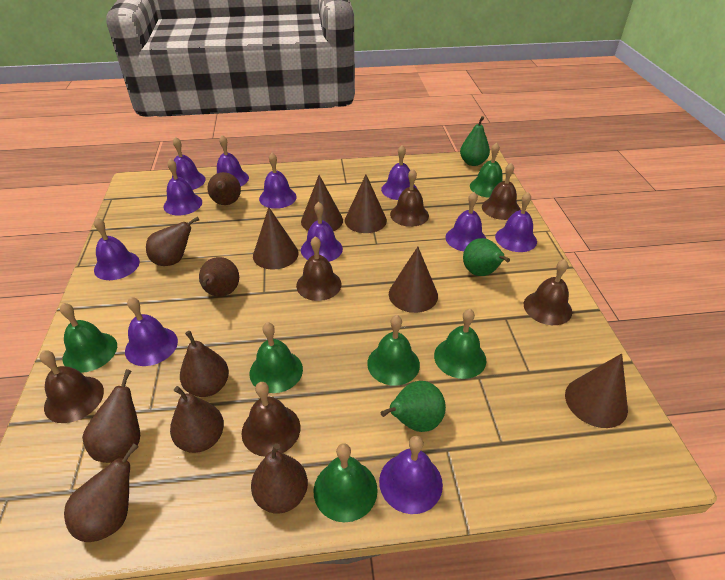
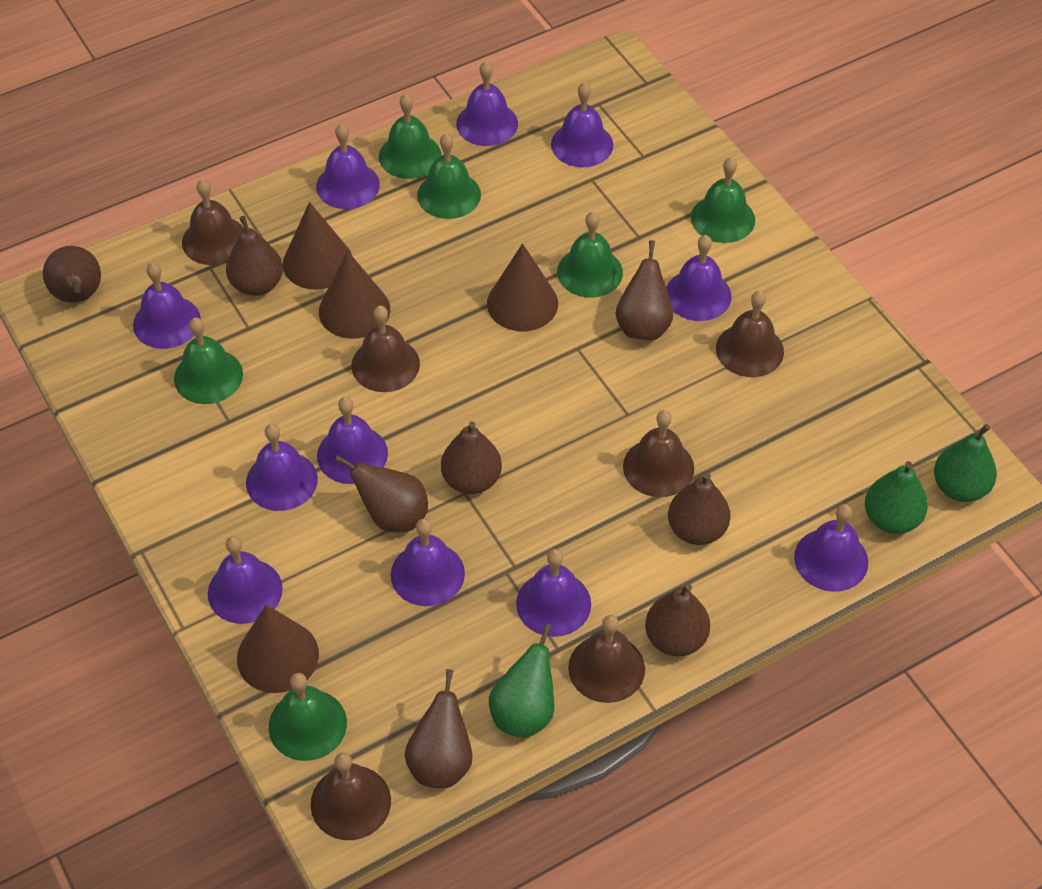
brown cone: [253,207,299,270] [301,175,343,231] [345,175,387,233] [389,247,438,313] [565,353,628,428] = 5 -> [237,604,319,693] [283,202,352,290] [319,251,390,339] [487,243,558,331] = 4

